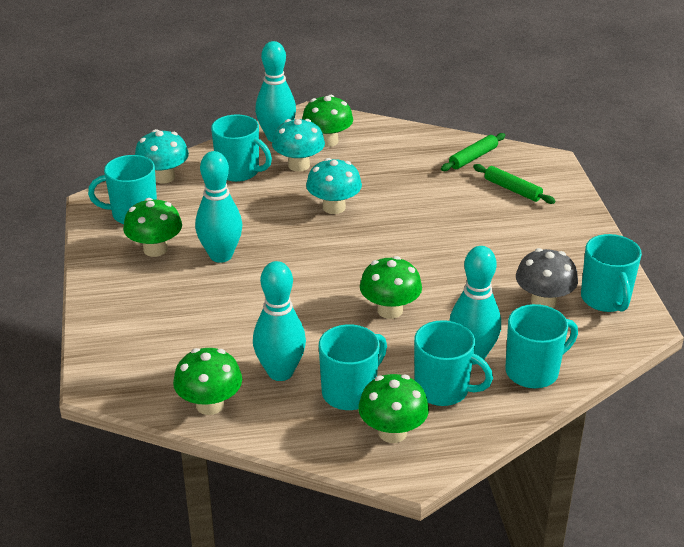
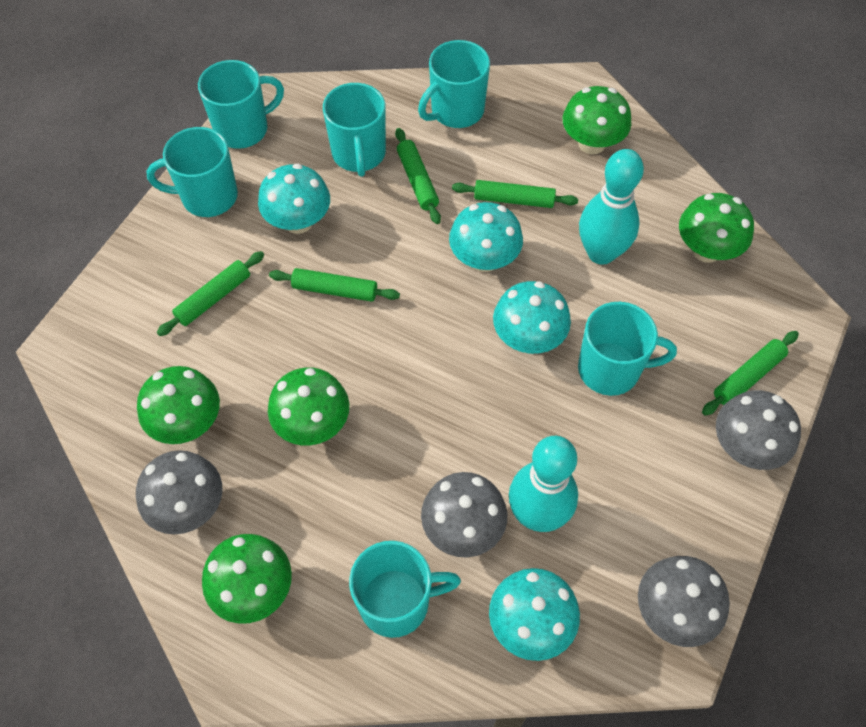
green rolling pin: [441,133,506,171] [473,164,556,204] = 2 -> [157,251,264,336] [269,268,400,302] [395,128,441,224] [452,180,578,208] [702,331,799,416] = 5
grey mushroom: [516,248,578,308] = 1 -> [136,450,222,534] [421,472,507,558] [638,556,730,647] [716,390,801,470] = 4
turquoise bowling pin: [195,151,242,263] [253,261,306,381] [255,41,296,142] [449,246,501,365] = 4 -> [509,436,578,532] [579,149,644,265] = 2
turquoise mushroom: [135,129,189,184] [272,119,325,171] [306,158,362,214] = 3 -> [258,164,330,234] [449,202,523,272] [489,568,580,661] [493,281,571,354] = 4

